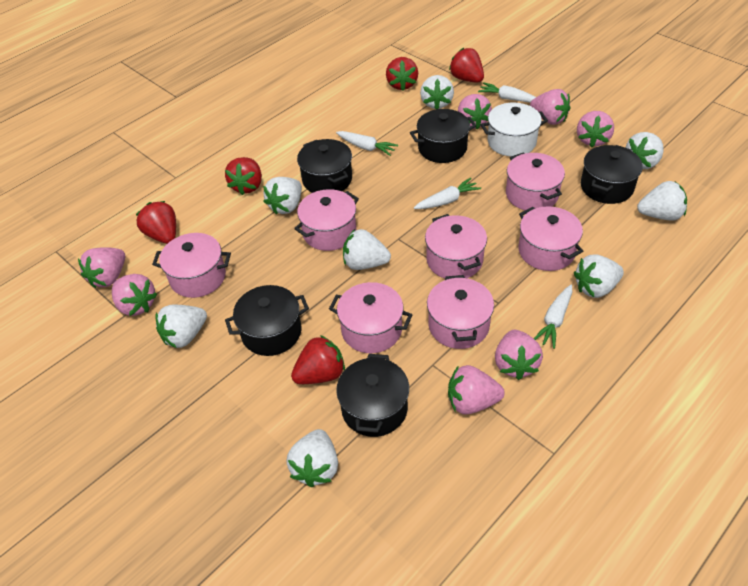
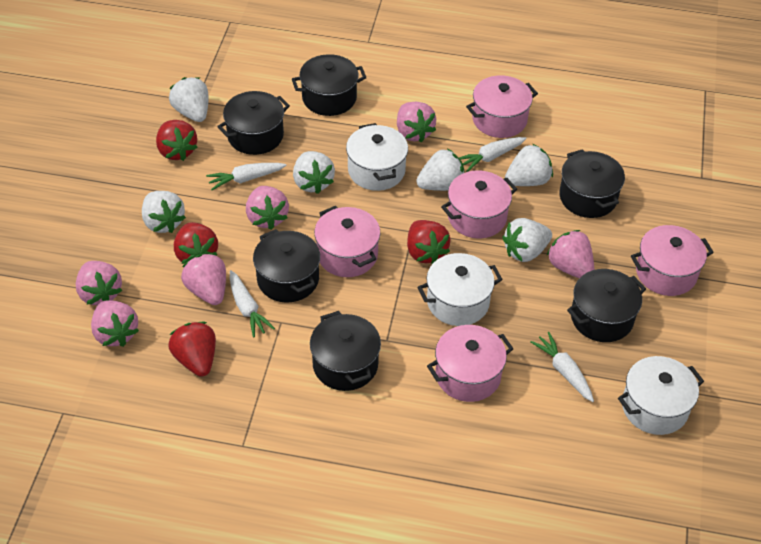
black pot: [225,285,309,356] [297,139,352,193] [336,354,409,437] [410,109,477,163] [581,145,643,204] = 5 -> [217,91,290,155] [253,229,320,302] [292,54,367,116] [310,311,381,391] [559,149,625,218] [567,269,646,342] = 6
pink pot: [152,233,231,298] [294,189,359,251] [329,282,413,353] [425,214,487,279] [427,275,494,349] [506,152,565,210] [519,206,583,271] = 7 -> [314,206,380,277] [427,325,514,402] [441,171,517,238] [466,75,538,138] [631,225,714,296] = 5
pink strawberry: [78,247,125,288] [112,274,157,316] [448,365,505,414] [458,94,492,130] [495,330,543,380] [530,89,571,125] [577,111,614,148] = 7 -> [76,261,122,305] [91,300,139,347] [181,253,226,305] [246,186,289,230] [397,102,436,142] [547,230,594,278] = 6
red strawberry: [136,201,176,244] [225,157,262,195] [291,335,345,384] [386,57,418,91] [449,48,484,82] = 5 -> [156,120,197,161] [168,322,216,377] [174,222,218,264] [407,220,450,264] = 4
white pot: [481,103,548,156] = 1 -> [346,123,408,191] [418,253,503,326] [618,356,704,435] = 3
white strawberry: [156,305,207,348] [263,177,302,215] [286,429,338,487] [343,229,391,270] [420,75,454,109] [574,254,624,298] [626,132,664,169] [637,181,687,220] = 8 -> [142,191,186,233] [169,77,208,122] [293,151,335,194] [416,148,465,191] [502,218,552,262] [505,144,553,186] = 6

